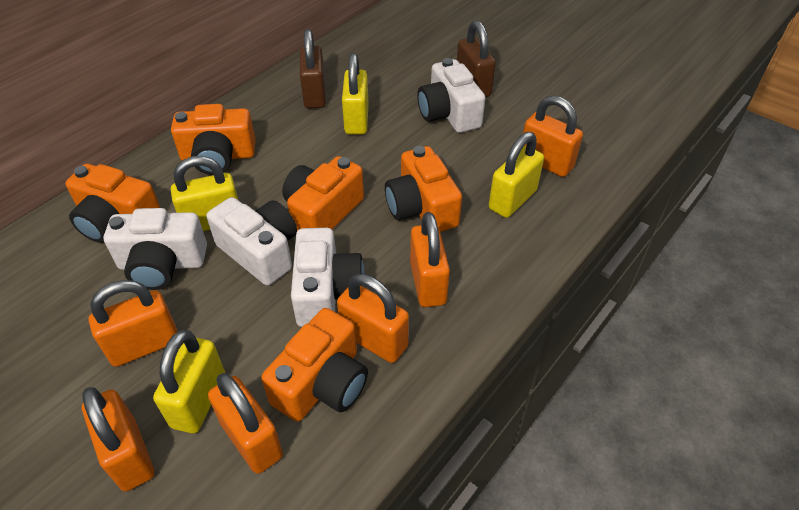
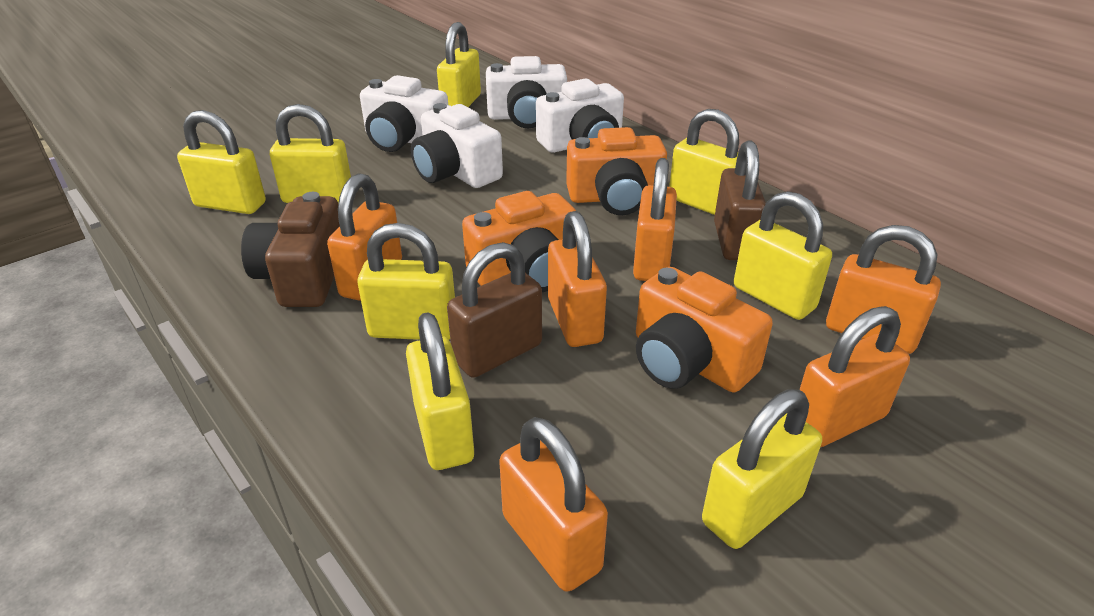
brown camera: none = 0 -> [241,192,340,307] = 1
orange camera: [65,164,160,243] [171,104,256,175] [261,308,368,422] [282,156,364,231] [385,146,462,232] = 5 -> [462,191,576,292] [566,127,667,215] [636,267,773,393] = 3
yellow padlock: [153,330,225,433] [171,156,238,231] [342,53,369,134] [489,132,544,218] = 4 -> [177,110,266,214] [270,104,351,203] [357,223,455,340] [406,312,474,470] [437,22,481,107] [669,109,739,215] [702,389,822,549] [734,191,832,320] = 8

